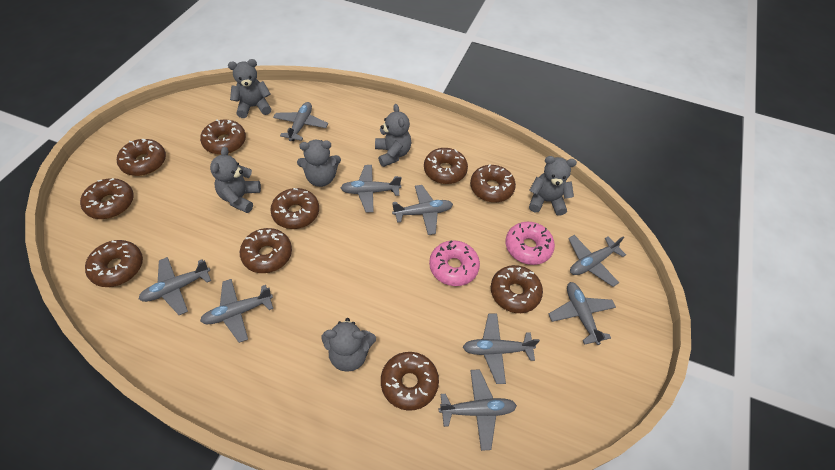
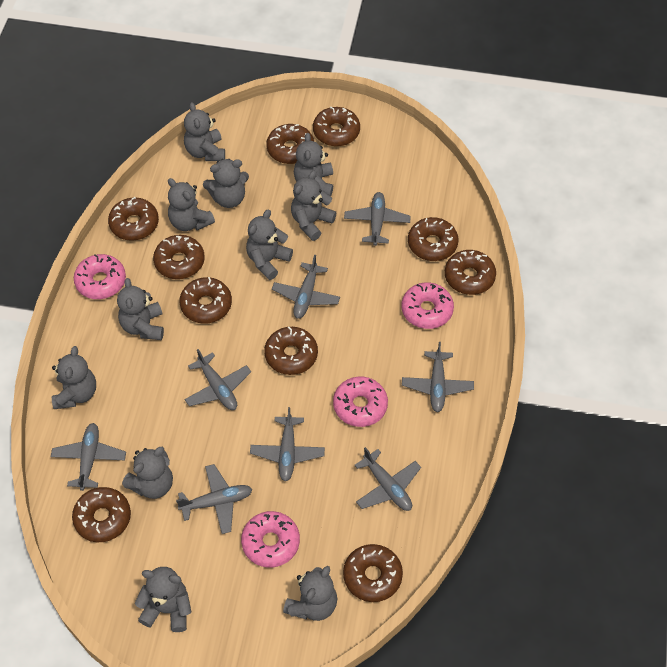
grey plane: [139,257,211,315] [200,279,273,343] [273,102,328,141] [341,165,401,212] [392,185,453,235] [439,369,517,451] [463,314,540,384] [549,282,616,345] [568,235,626,287] = 9 -> [51,423,126,491] [176,464,252,534] [185,349,251,410] [250,407,325,482] [272,254,340,319] [344,192,411,246] [354,447,421,511] [402,342,474,412] = 8
grey teddy bear: [210,147,261,213] [228,59,271,118] [297,140,341,187] [321,318,376,372] [375,104,411,167] [529,156,577,216] = 6 -> [52,346,96,409] [117,278,164,340] [122,447,173,499] [135,567,191,632] [168,178,215,231] [184,102,225,161] [203,159,249,208] [246,209,293,280] [283,566,337,621] [291,171,336,241] [294,133,333,196] = 11
pink donut: [429,240,480,286] [505,222,555,265] = 2 -> [74,254,126,299] [241,511,300,568] [333,376,388,427] [402,283,454,329] = 4

